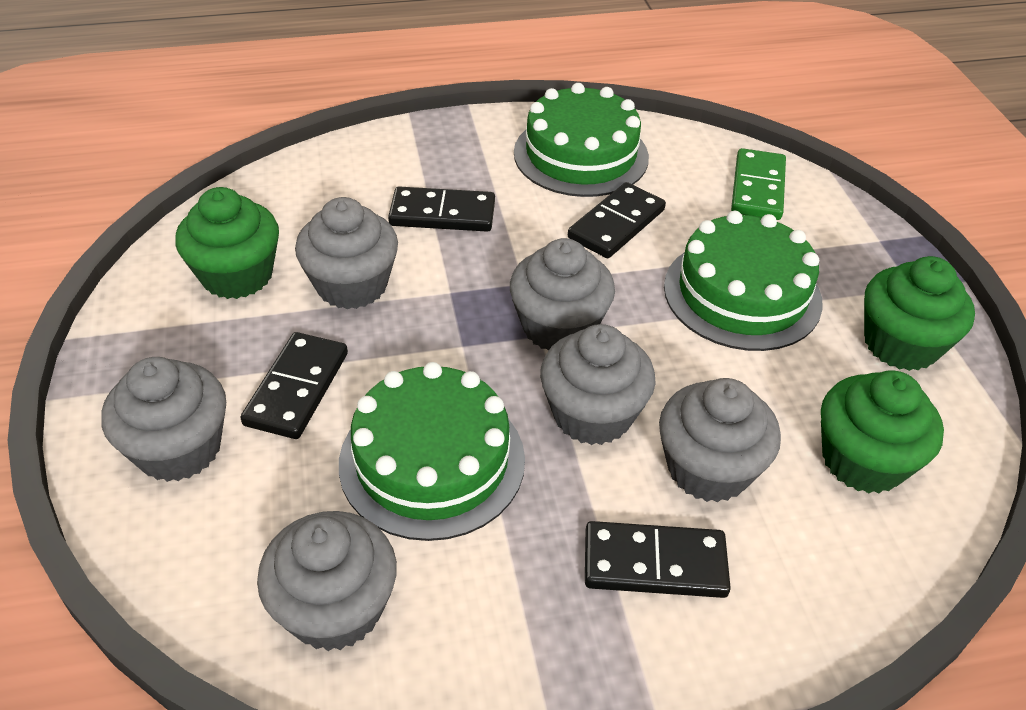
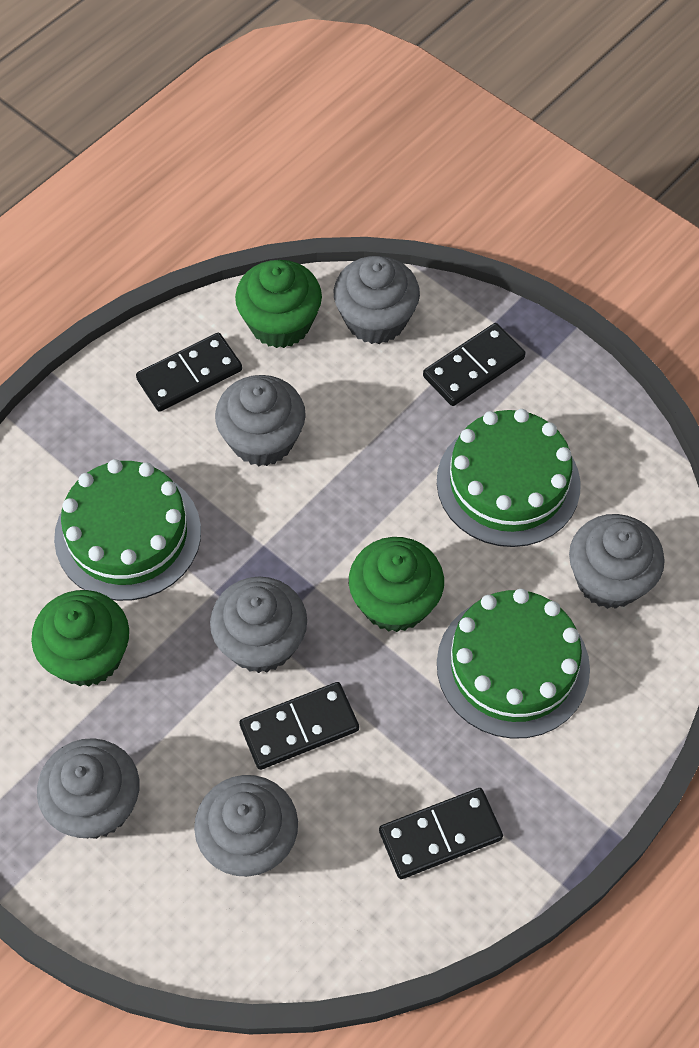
green domino: [731,148,786,220] = 1 -> none = 0

